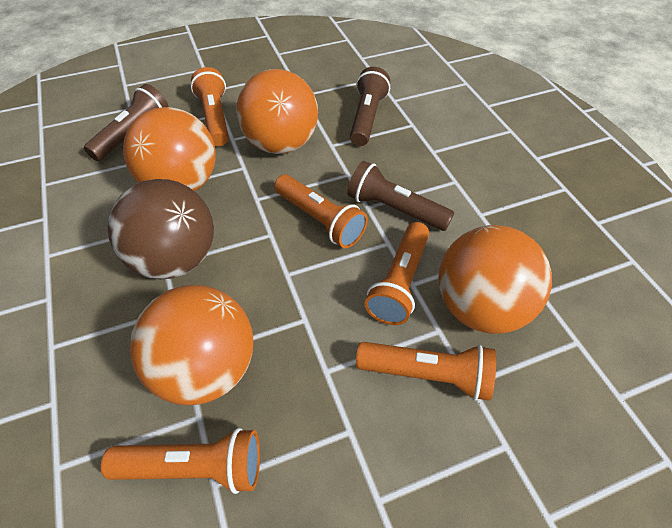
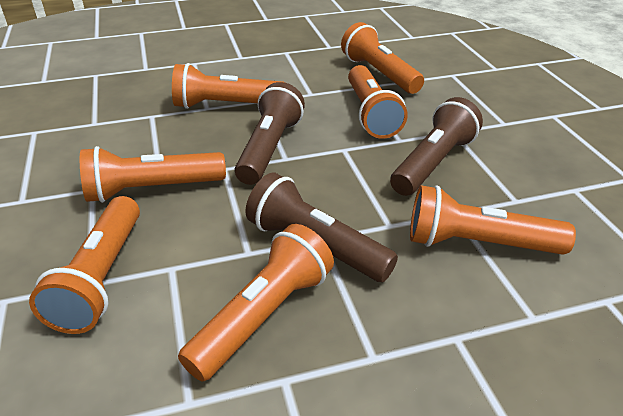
brown ball: [107,179,214,279] = 1 -> none = 0
orange ball: [123,107,216,191] [130,285,253,405] [236,69,318,154] [438,225,552,334] = 4 -> none = 0
orange flashlight: [101,428,260,494] [191,67,229,146] [274,175,368,248] [356,342,496,401] [365,222,429,325] = 5 -> [29,196,140,334] [80,146,226,203] [172,63,285,109] [178,224,334,382] [341,22,424,94] [348,65,408,139] [410,185,576,255] = 7

